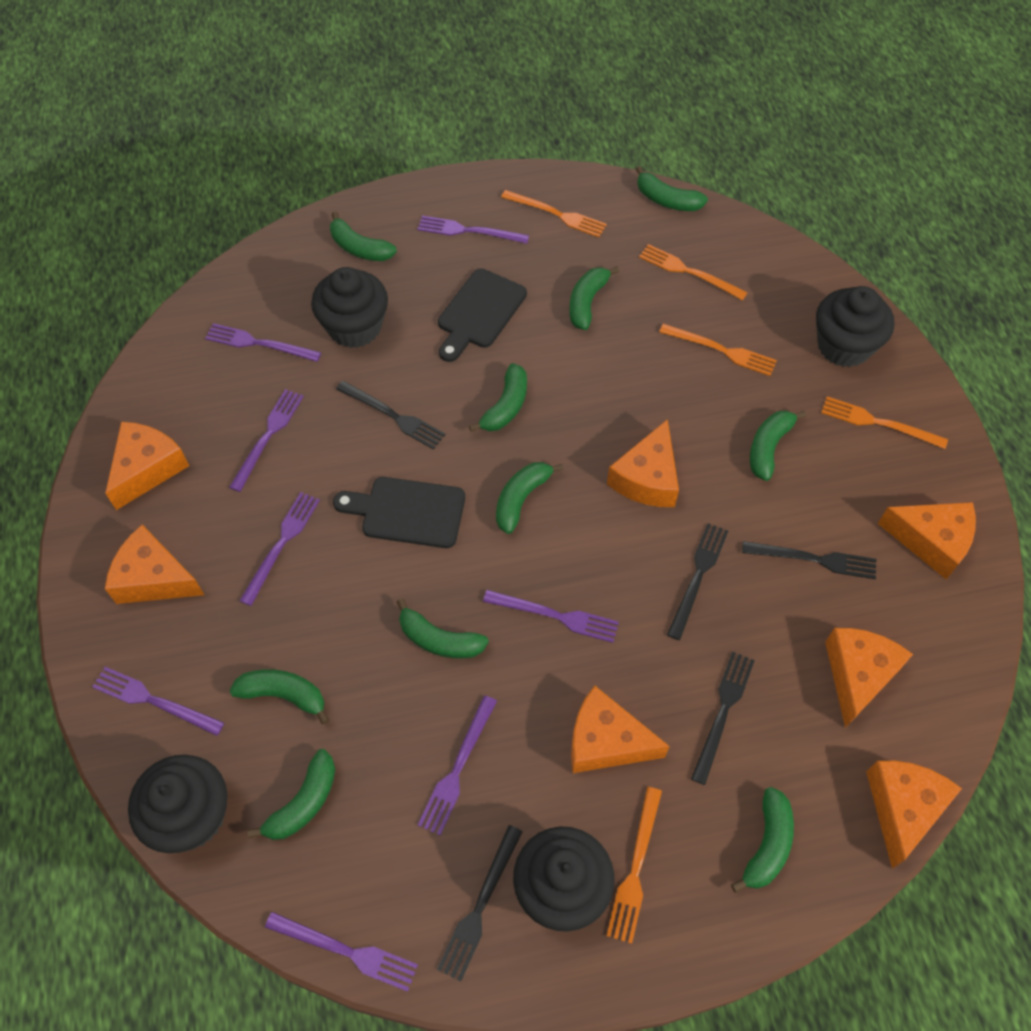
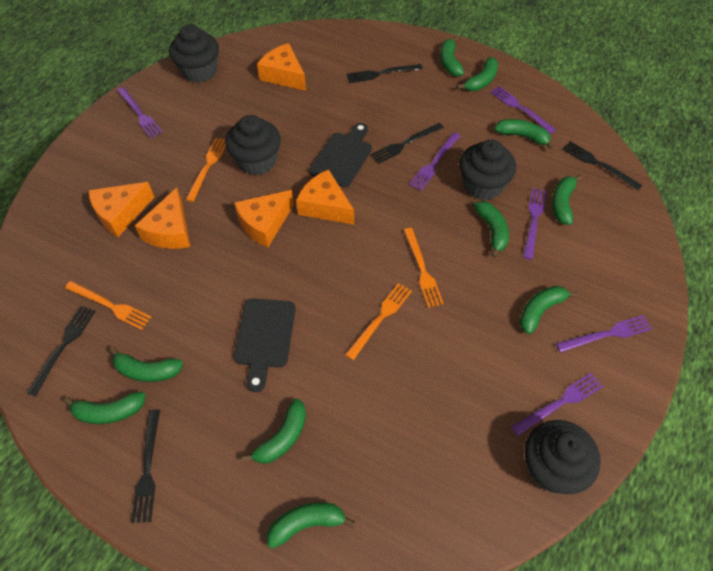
orange cheese: [105,422,189,510] [105,525,204,604] [571,686,670,773] [607,419,679,507] [825,628,913,728] [866,761,962,869] [878,502,976,579] = 7 -> [89,182,154,237] [135,187,191,249] [234,190,294,248] [257,43,306,91] [296,169,354,225] = 5
orange fork: [501,190,607,237] [607,787,662,944] [639,244,748,300] [659,324,777,376] [821,396,948,449] = 5 -> [65,281,151,330] [185,138,226,202] [345,283,412,360] [404,228,444,308] = 4
purple fork: [92,667,224,736] [205,323,321,362] [229,389,304,492] [239,492,320,606] [265,912,418,992] [418,216,529,244] [418,695,497,835] [483,590,619,643] = 8 -> [117,87,163,138] [409,132,460,191] [490,86,556,134] [511,373,603,436] [523,188,547,260] [556,315,652,353] = 6

